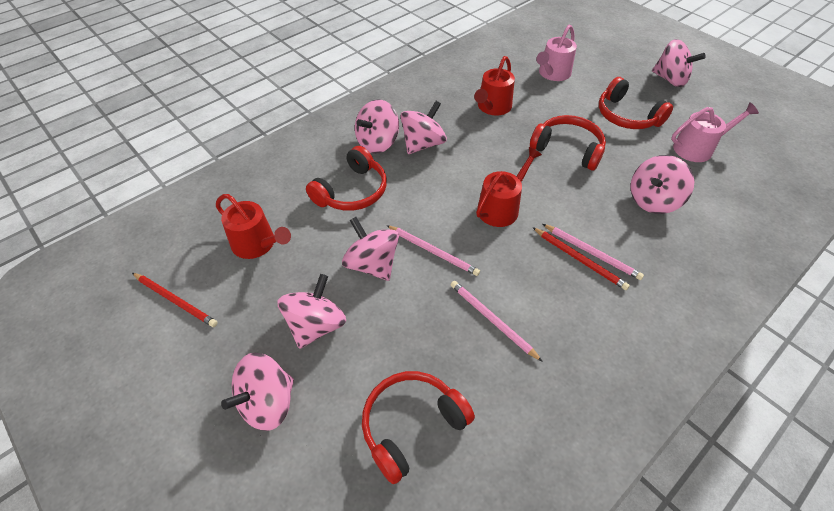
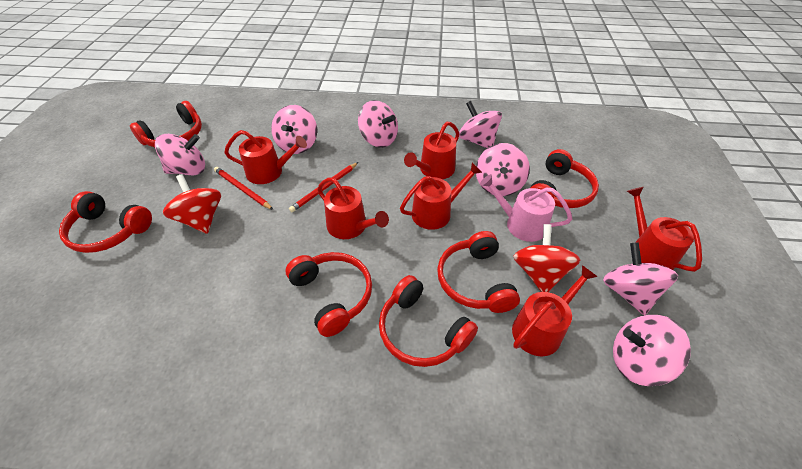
pink pencil: [386,225,480,276] [451,281,543,362] [543,224,644,280] = 3 -> none = 0
pink watering can: [536,25,577,81] [671,102,759,162] = 2 -> [480,174,572,242] = 1
red headphones: [306,146,387,211] [362,371,475,484] [530,115,606,170] [599,77,673,129] = 4 -> [59,191,152,253] [130,101,202,147] [286,252,372,337] [379,275,478,367] [437,231,520,313] [530,149,599,208] = 6
red spinning top: none = 0 -> [163,174,221,234] [513,224,580,292] = 2
red watering can: [216,194,291,259] [474,56,515,116] [476,147,542,227] = 3 -> [224,130,307,184] [317,178,389,239] [400,163,482,230] [404,122,459,179] [512,265,598,357] [627,187,702,272] = 6

